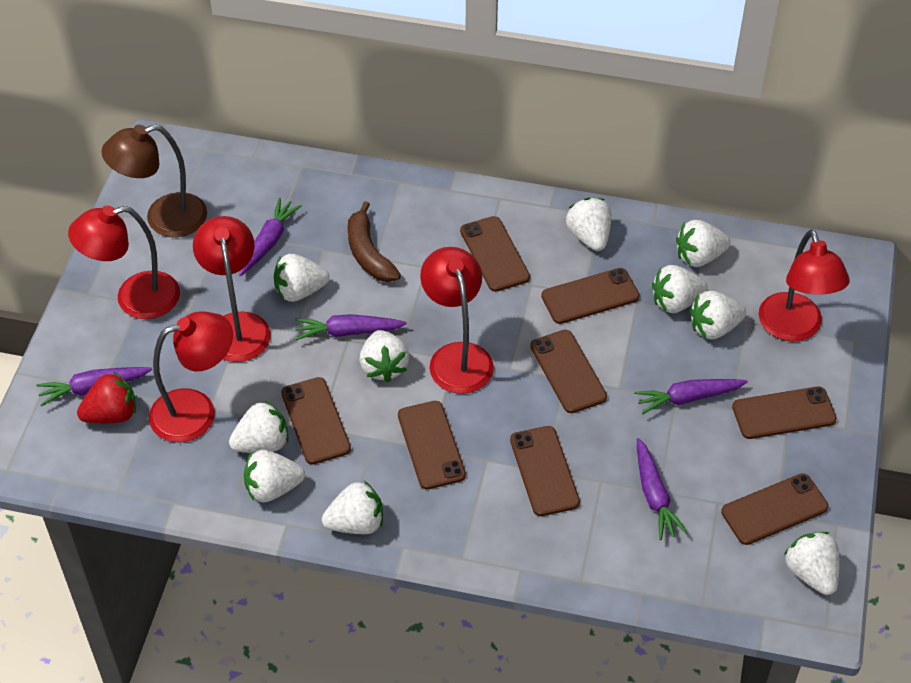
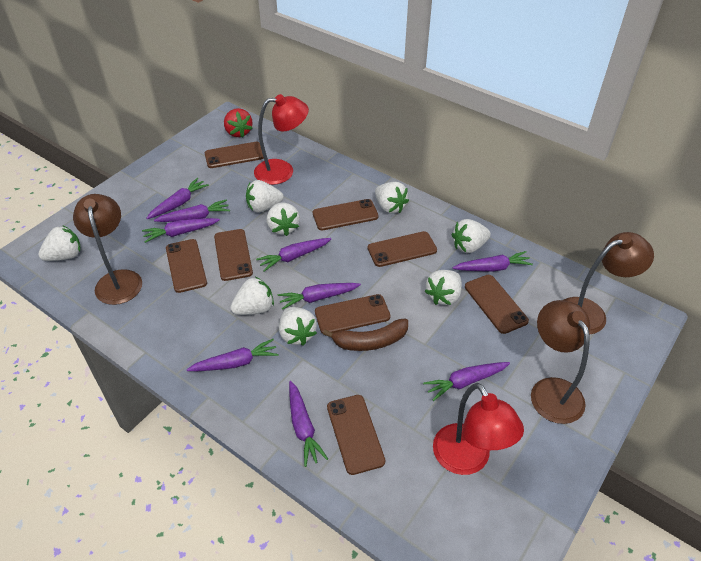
brown lamp: [101,124,207,237] = 1 -> [73,194,142,305] [531,300,590,424] [563,232,654,334] = 3
purple carrot: [36,367,152,406] [239,198,302,276] [295,314,407,340] [634,379,748,414] [637,438,688,540] = 5 -> [142,218,220,243] [146,178,209,219] [154,199,230,222] [187,339,279,371] [256,238,331,272] [278,283,361,310] [289,381,328,467] [423,362,510,401] [452,251,533,272] = 9
red lamp: [68,206,180,319] [149,311,233,442] [193,216,271,362] [420,247,494,394] [759,230,850,342] = 5 -> [254,94,309,185] [433,383,524,475] = 2
white strawberry: [229,401,289,453] [244,450,305,502] [274,254,330,302] [322,481,383,534] [359,330,409,383] [566,198,611,251] [652,265,708,313] [676,220,731,267] [690,291,746,339] [784,532,840,595] = 10 -> [38,226,81,261] [230,277,274,315] [246,180,284,213] [267,203,300,236] [279,307,317,346] [375,182,409,214] [425,270,462,305] [452,219,491,253] = 8

